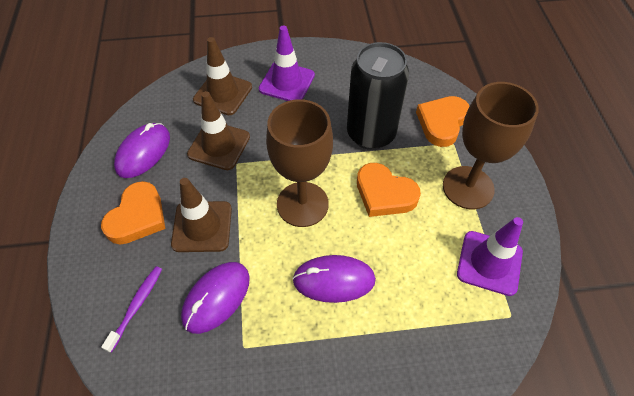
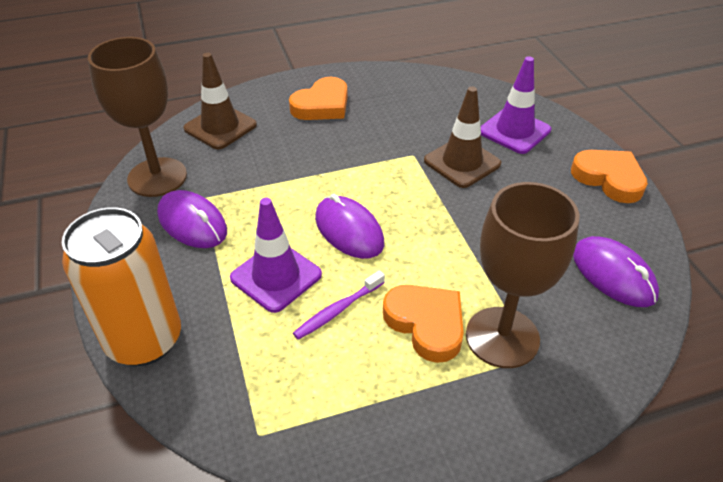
black can: [347,42,409,150] = 1 -> none = 0
brown traffic cone: [171,178,232,252] [187,91,250,170] [193,37,252,115] = 3 -> [183,53,257,149] [424,86,501,188] = 2
orange can: none = 0 -> [62,207,181,366] = 1

